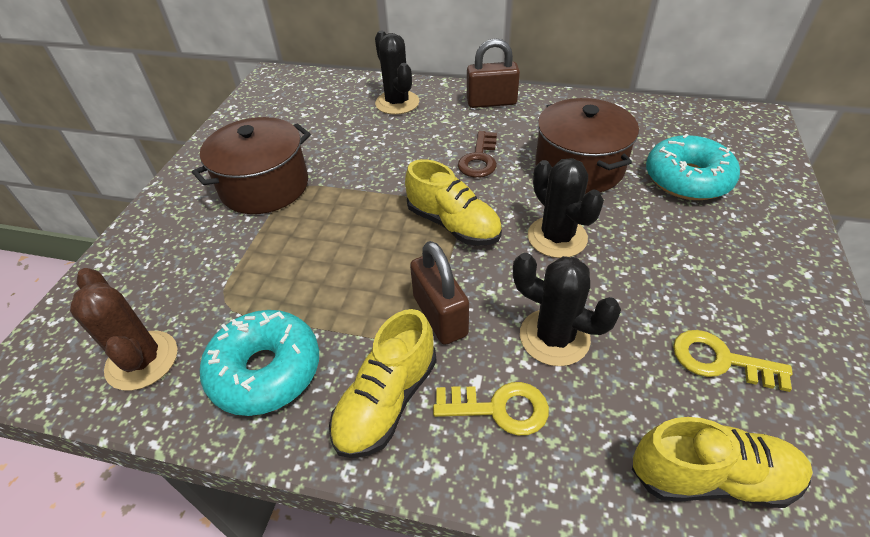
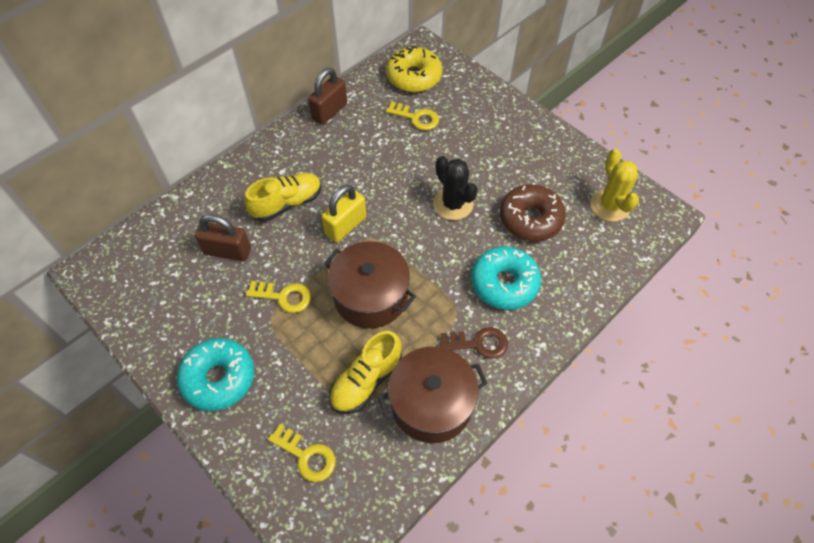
black cactus: [375,31,419,115] [513,253,621,366] [528,158,604,258] = 3 -> [433,156,478,220] = 1
brown cactus: [70,268,178,391] = 1 -> none = 0
brown donut: none = 0 -> [500,184,566,241] = 1
yellow cactus: none = 0 -> [590,149,639,222] = 1
yellow donut: none = 0 -> [386,46,442,92] = 1
yellow key: [433,382,549,435] [673,330,793,392] = 2 -> [246,281,311,313] [268,424,336,482] [386,102,439,130] = 3
yellow padlock: none = 0 -> [321,185,366,242] = 1
yellow shoe: [329,309,437,458] [405,159,502,246] [632,417,813,508] = 3 -> [244,173,322,222] [329,331,402,414] = 2

